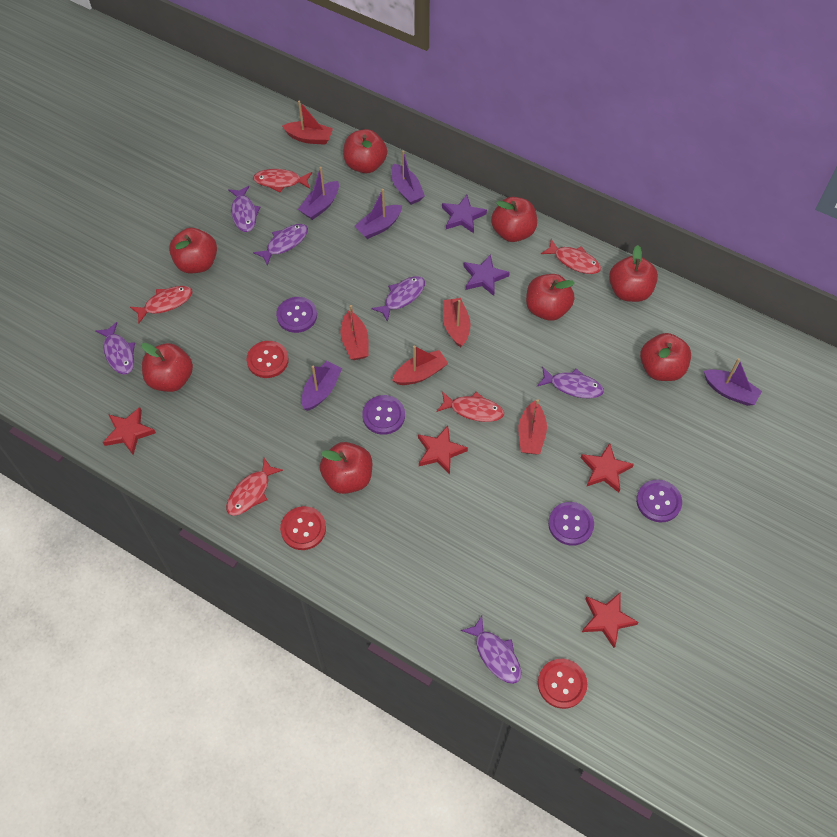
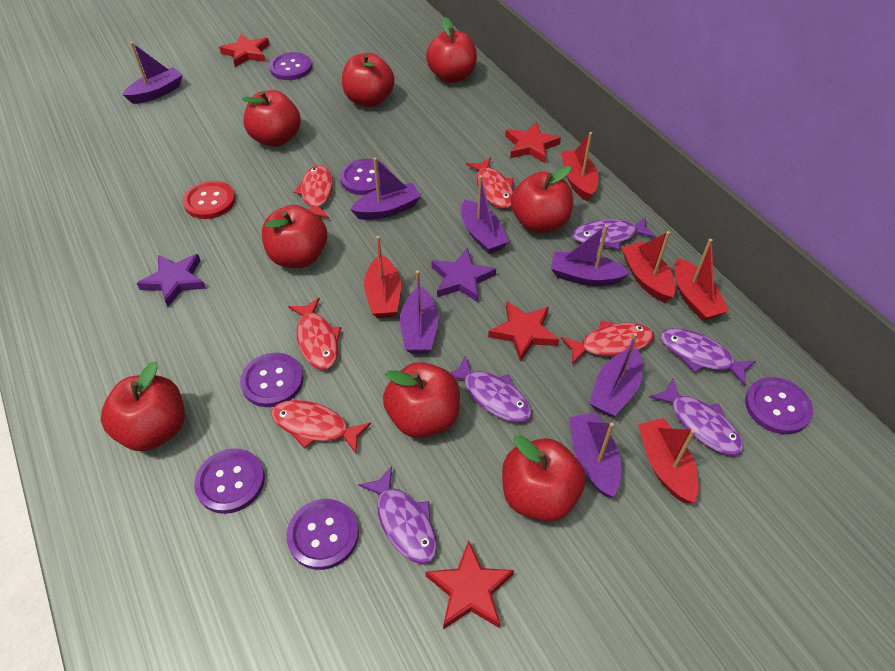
purple boat: [298,167,339,220] [301,361,342,411] [355,189,402,239] [391,150,425,205] [704,358,762,406] = 5 -> [123,42,183,104] [350,158,421,220] [400,270,439,354] [461,175,509,254] [551,225,630,286] [569,412,621,497] [589,333,643,417] = 7
purple button: [276,297,317,333] [362,395,405,435] [548,502,594,546] [636,480,682,523] = 4 -> [194,448,265,514] [240,353,303,407] [269,52,312,80] [286,499,359,570] [340,159,387,195] [745,377,813,434] = 6
purple fish: [95,322,135,375] [228,186,261,232] [253,224,308,266] [371,276,425,322] [461,616,521,684] [537,366,604,398] = 6 -> [358,466,437,564] [450,356,532,422] [573,217,656,249] [649,378,744,456] [660,328,756,386] = 5
red button: [247,341,289,378] [280,506,326,550] [538,659,587,709] = 3 -> [183,181,235,219] = 1

